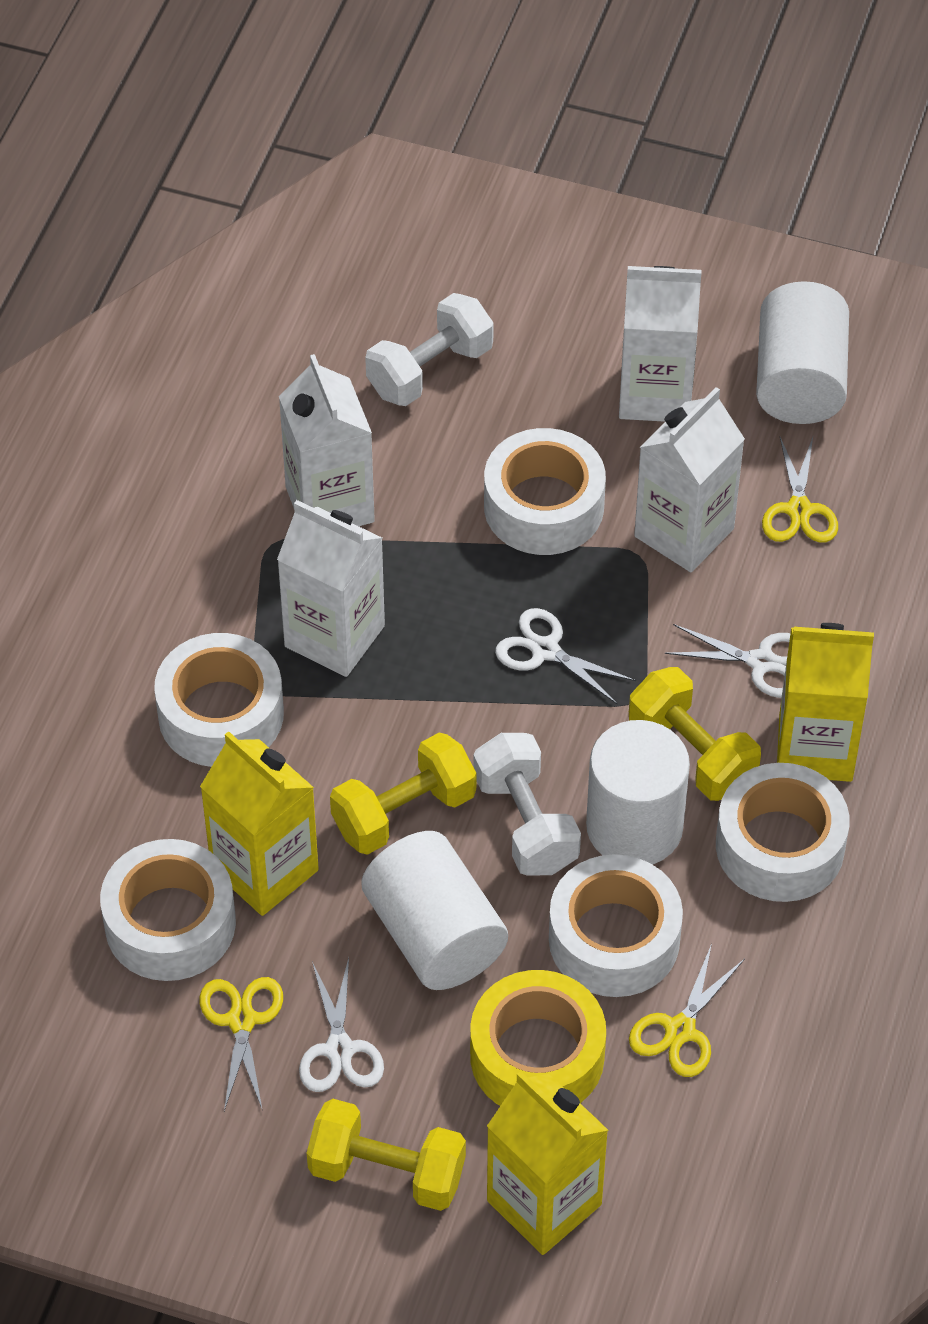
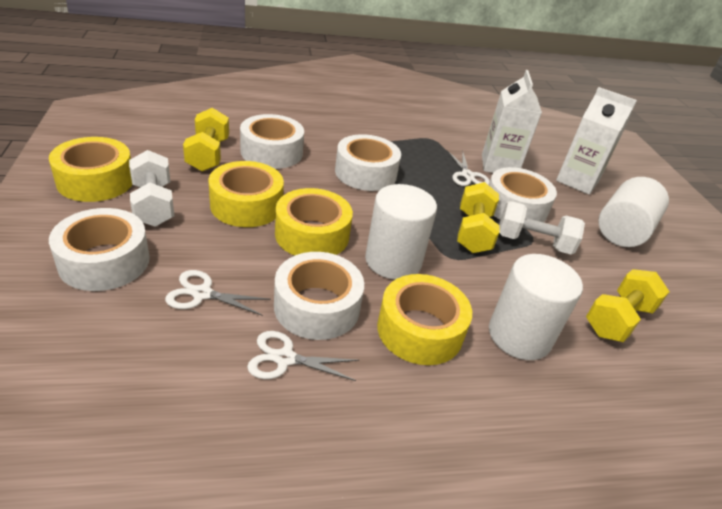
white carton: [277,500,385,677] [279,354,375,526] [619,266,702,422] [634,387,745,572] = 4 -> [482,70,542,173] [556,87,637,195] = 2
yellow carton: [200,731,319,916] [487,1071,608,1255] [777,623,874,782] = 3 -> none = 0
yellow scissors: [200,977,283,1111] [629,944,745,1077] [762,437,838,543] = 3 -> none = 0
yellow tape: [470,970,606,1106] = 1 -> [49,137,132,202] [209,161,284,227] [275,188,353,256] [377,274,472,365] = 4

